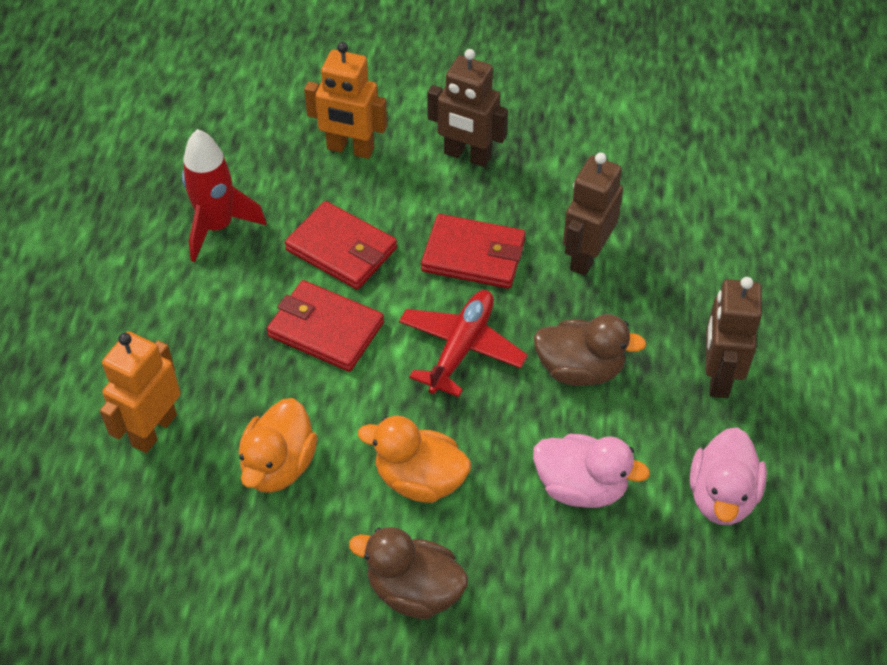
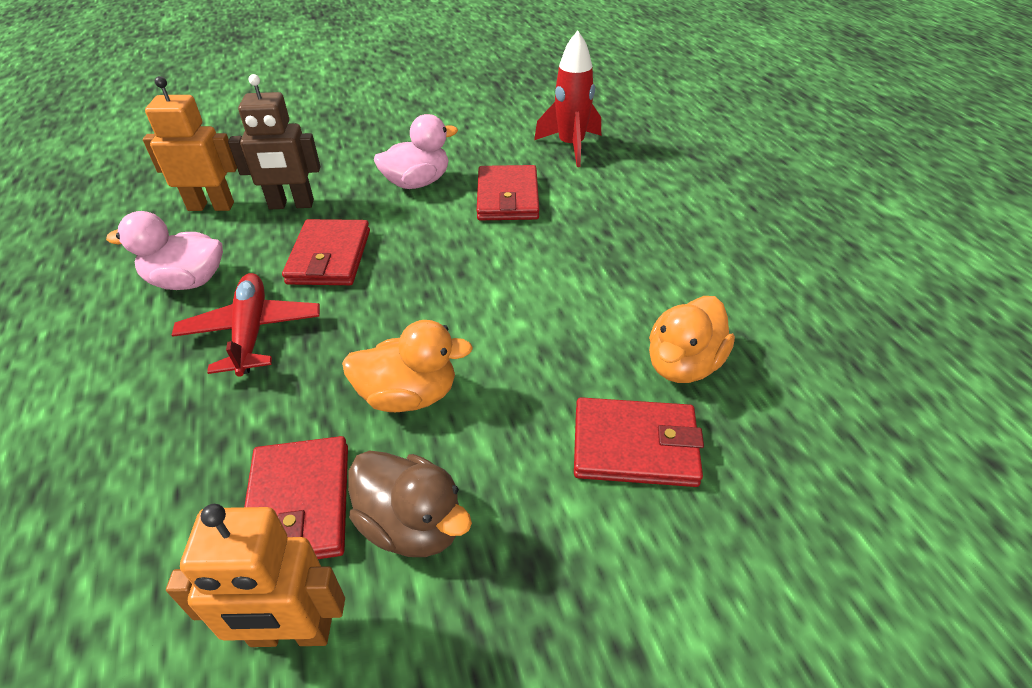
brown duck: [349,527,468,619] [534,314,647,386] = 2 -> [348,450,472,557] = 1
brown robot: [427,49,508,167] [563,152,623,276] [705,277,762,398] = 3 -> [228,74,320,209] = 1
red wallet: [267,280,384,372] [285,201,397,290] [421,214,526,289] = 3 -> [244,436,348,559] [282,219,370,285] [477,165,539,220] [574,397,704,487] = 4

